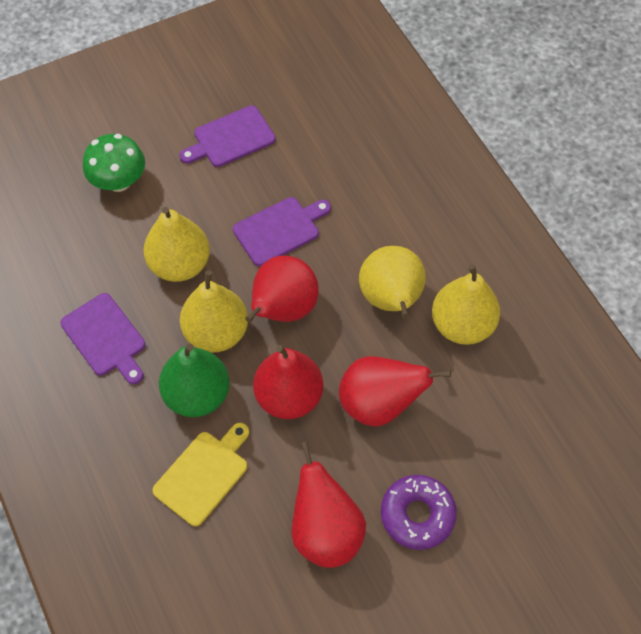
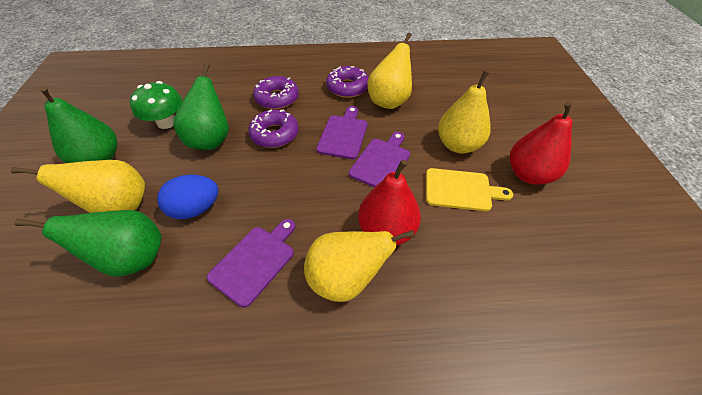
blue egg: none = 0 -> [157,175,219,219] = 1
green pear: [159,344,230,417] = 1 -> [15,210,161,277] [39,86,117,163] [173,63,229,150] = 3
purple donut: [381,475,457,550] = 1 -> [248,110,299,148] [253,76,299,109] [326,66,369,98] = 3
red pear: [245,256,319,323] [253,345,323,419] [292,441,366,568] [339,356,451,426] = 4 -> [358,160,421,246] [510,101,572,185] = 2

